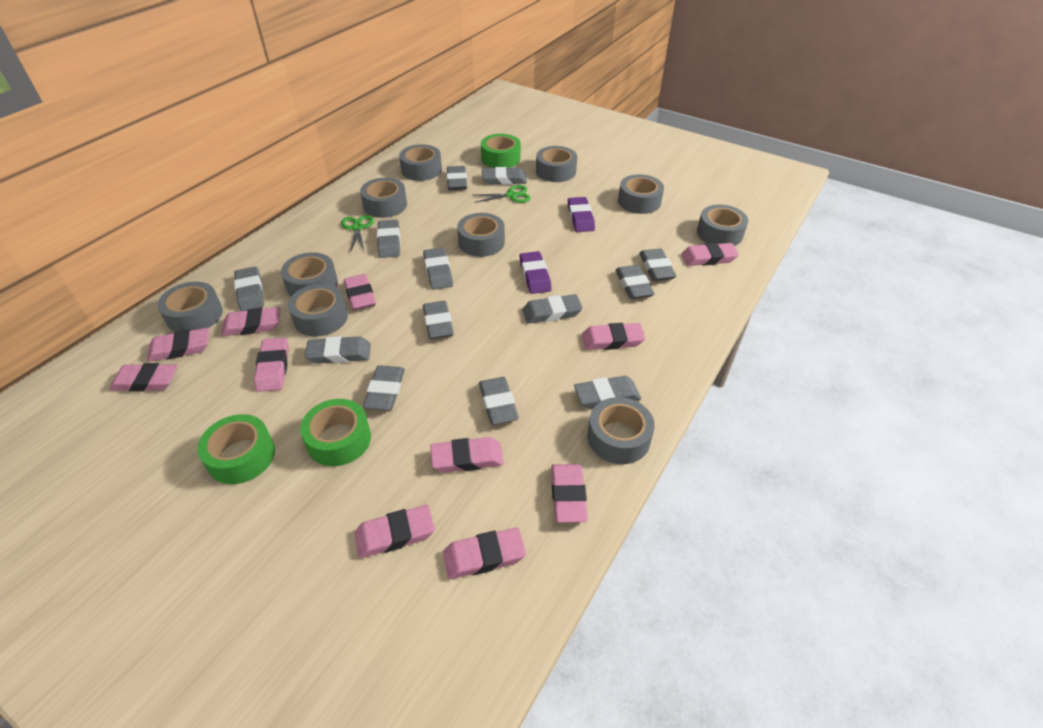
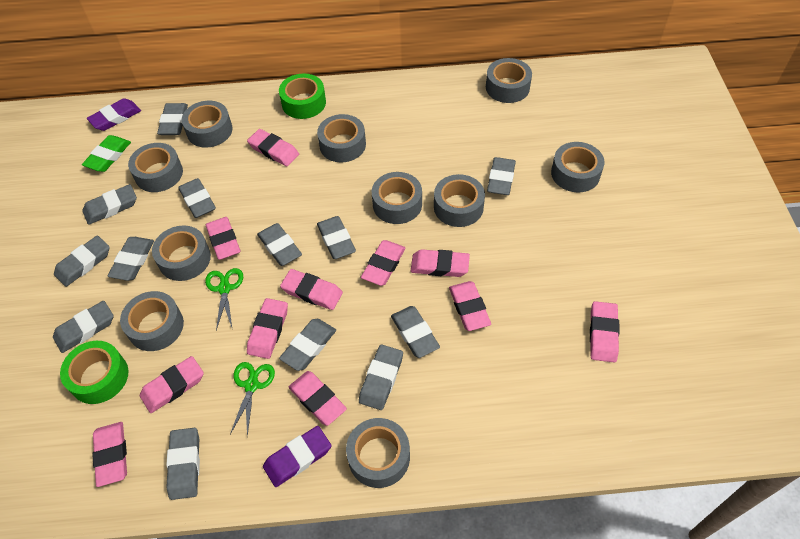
green eraser: none = 0 -> [82,135,131,172] = 1
green tape: [197,414,275,484] [300,399,371,466] [481,134,521,168] = 3 -> [60,341,128,404] [279,73,326,119] = 2

